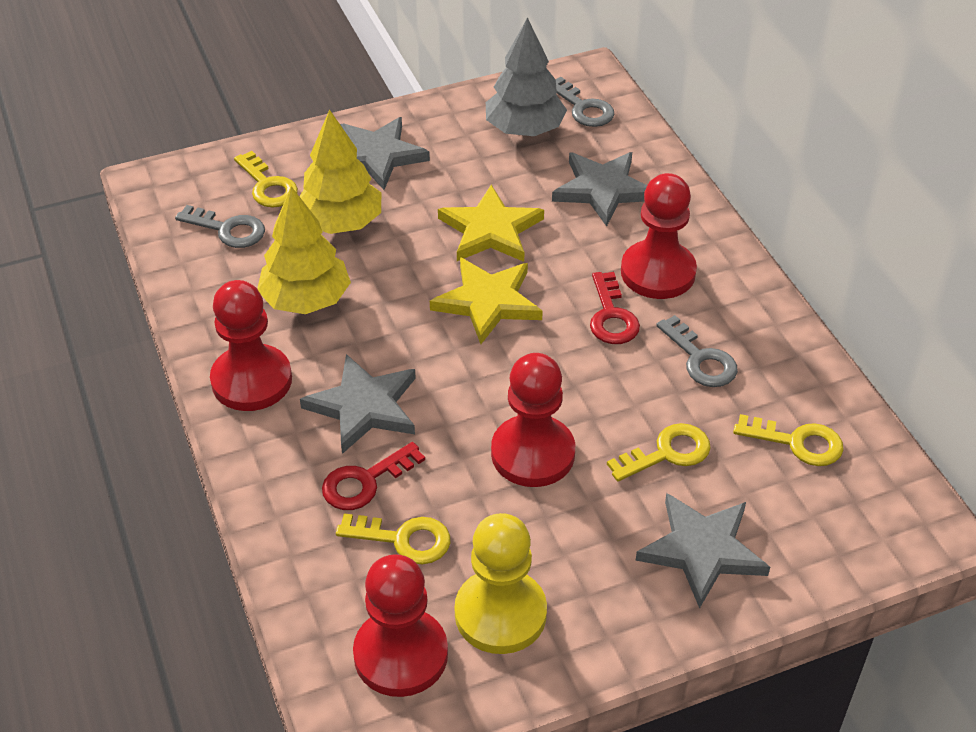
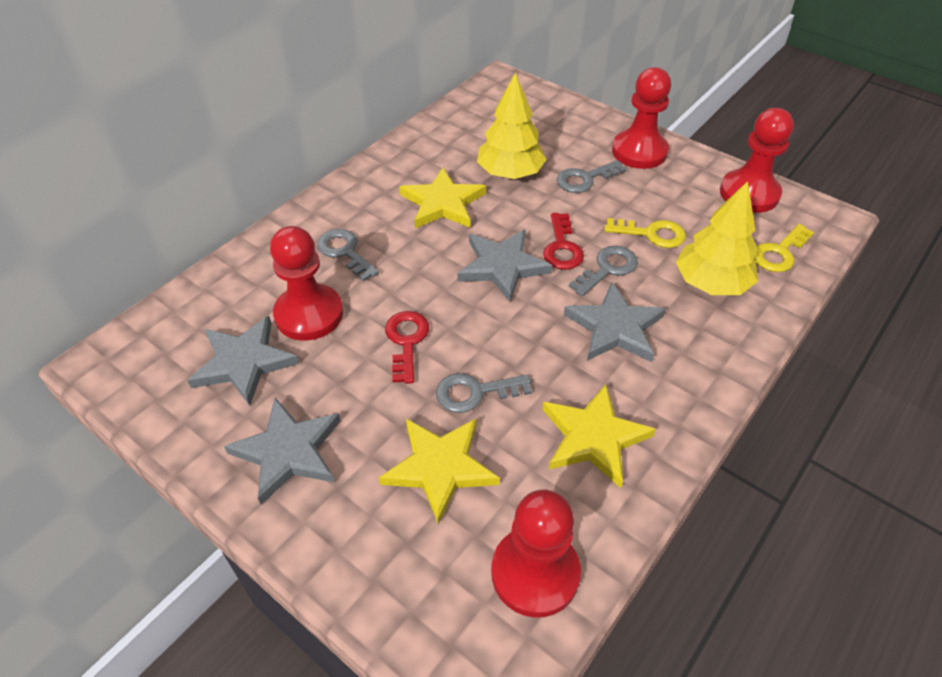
grey key: [175,205,265,248] [556,77,615,127] [656,315,738,387] = 3 -> [317,229,379,281] [436,373,532,413] [557,160,626,193] [569,246,638,297] = 4
grey tree: [486,17,567,136] = 1 -> none = 0
yellow key: [234,151,298,208] [336,513,450,564] [607,423,711,481] [733,414,844,466] = 4 -> [604,218,686,248] [754,224,814,272] = 2
yellow pawn: [455,513,547,654] = 1 -> none = 0
yellow star: [430,257,543,344] [438,185,544,262] = 2 -> [379,419,500,525] [400,168,486,228] [542,384,656,488] = 3

